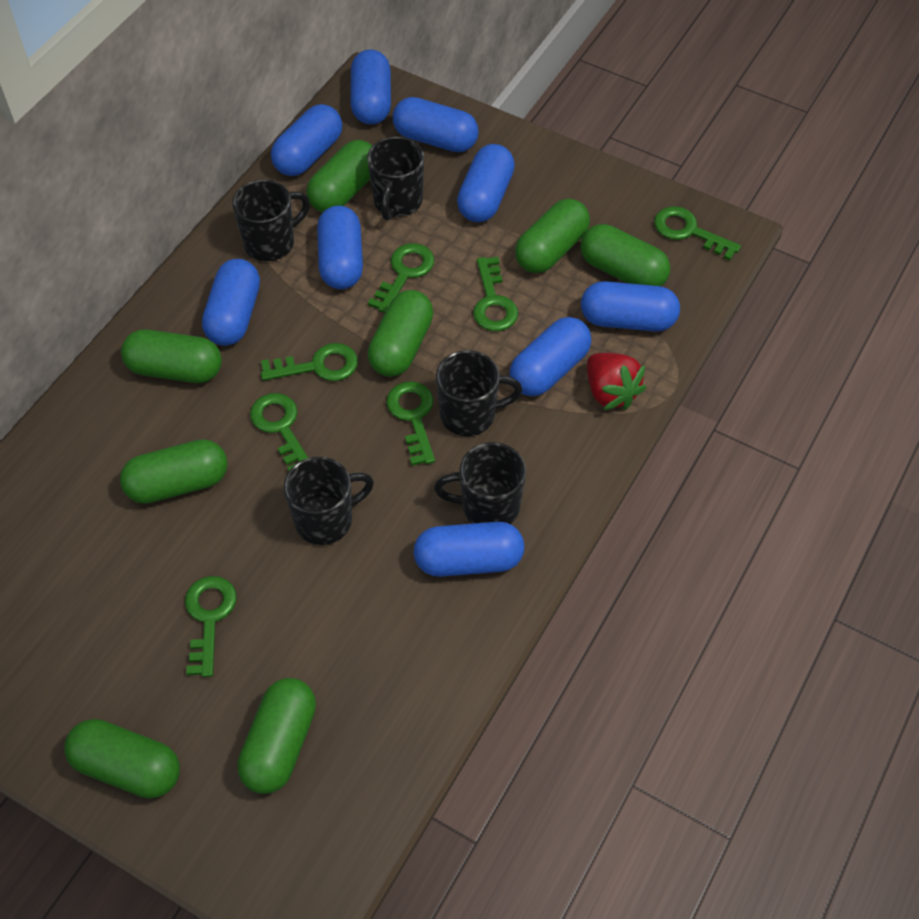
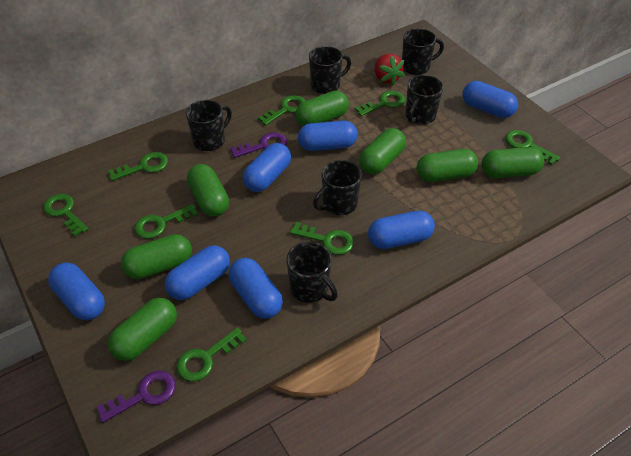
black mug: [232,180,310,261] [283,457,374,545] [367,136,424,221] [434,442,526,524] [436,350,523,436] = 5 -> [186,100,232,151] [286,242,338,303] [309,46,351,94] [313,160,362,215] [402,28,444,75] [406,75,443,125] = 6
blue capsule: [202,259,260,346] [271,104,342,176] [317,205,363,289] [350,50,391,125] [393,97,479,152] [413,522,524,577] [457,144,515,222] [509,317,591,396] [581,281,680,332] = 9 -> [48,263,105,321] [165,245,230,300] [229,258,283,319] [243,143,291,192] [298,121,358,151] [368,211,435,249] [463,81,518,118] = 7
green capsule: [64,719,180,799] [120,439,228,504] [121,329,222,383] [237,678,316,794] [306,140,372,212] [368,290,433,377] [515,199,590,273] [580,224,670,286] = 8 -> [108,298,177,361] [121,234,192,279] [187,164,229,216] [296,91,349,126] [359,128,406,174] [416,149,478,182] [481,147,544,178] = 7
green key: [185,576,237,677] [250,393,308,471] [261,343,358,381] [368,243,434,313] [386,381,435,466] [473,257,518,331] [654,206,741,261] = 7 -> [43,194,88,236] [108,152,168,181] [134,204,198,239] [176,328,247,382] [258,95,305,125] [290,222,354,255] [355,91,405,116] [505,130,560,165] = 8
purple key: none = 0 -> [96,371,176,423] [230,132,287,158] = 2

